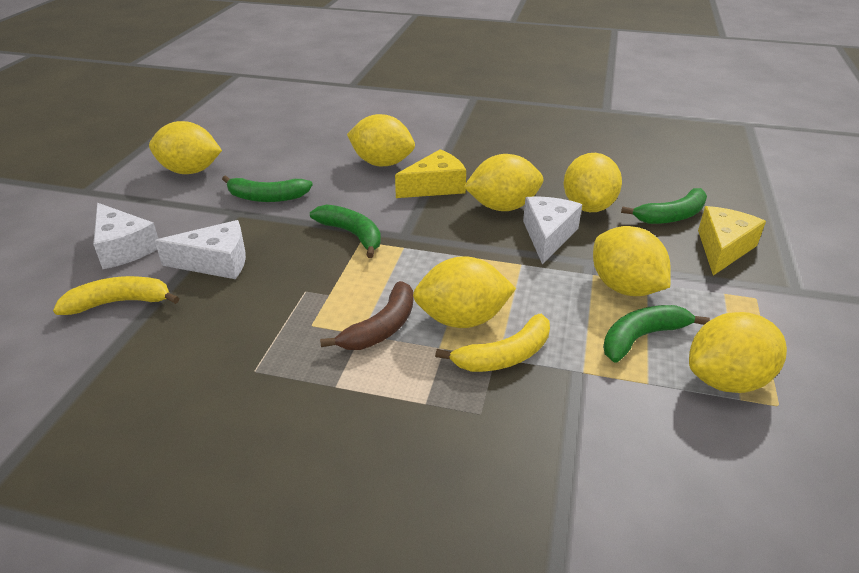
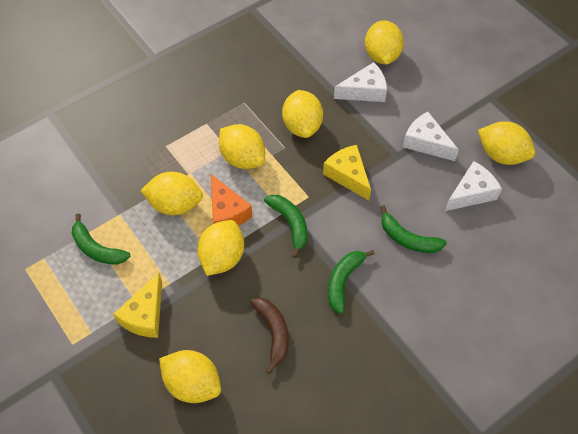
orange cheese: none = 0 -> [211,174,252,226] = 1
yellow banana: [53,276,179,315] [435,314,550,372] = 2 -> none = 0

